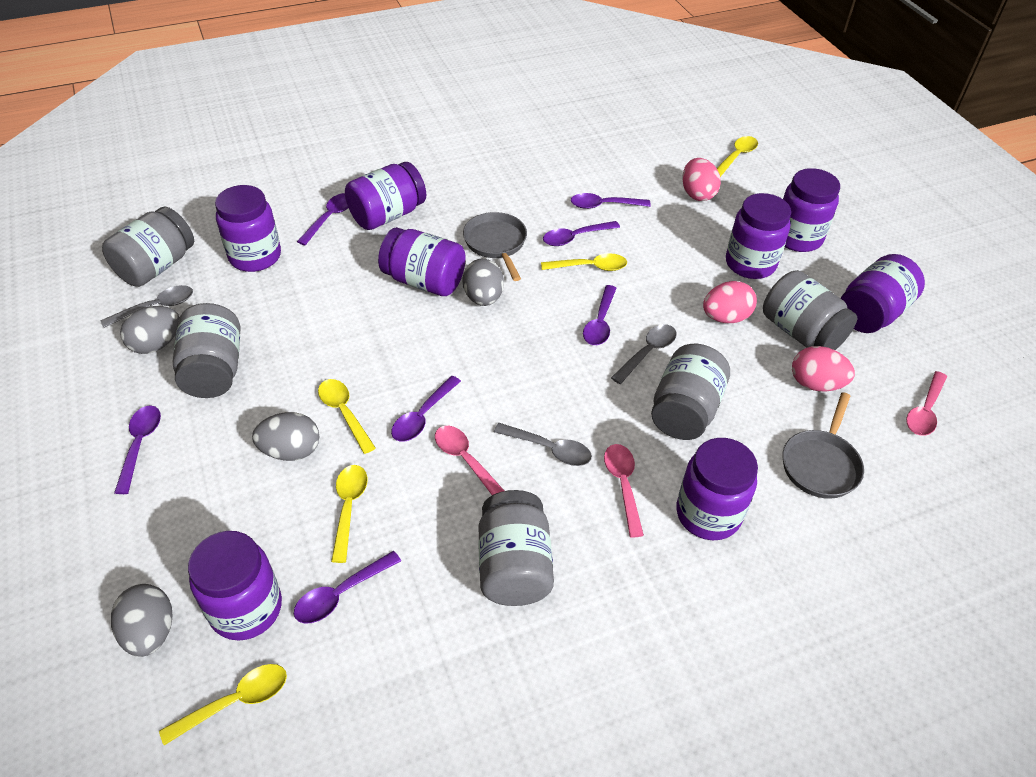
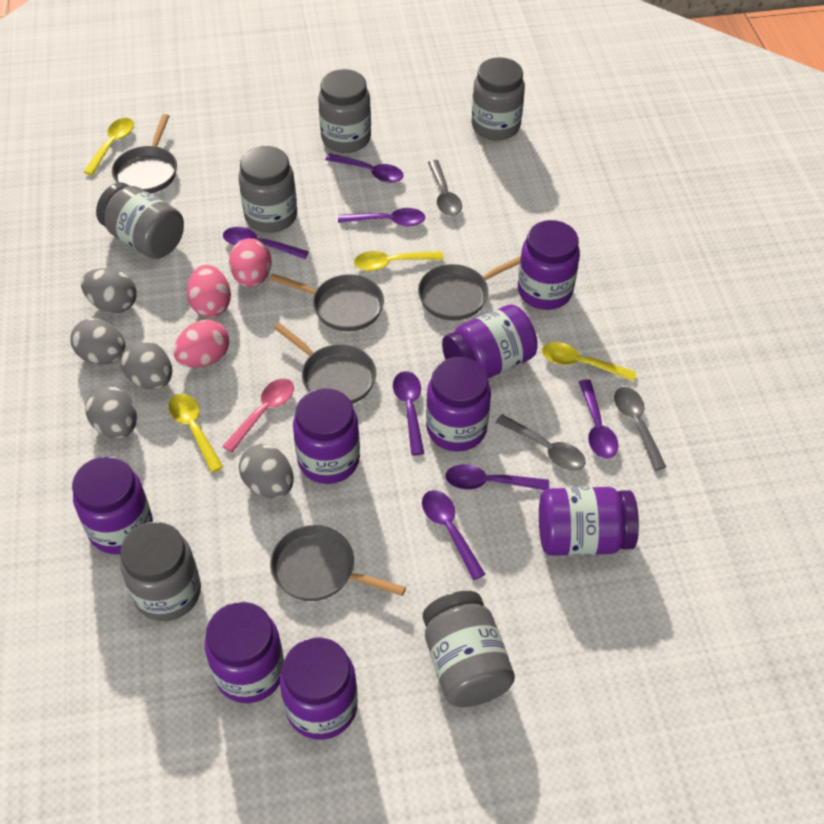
grey egg: [111,584,172,657] [120,306,180,354] [252,412,319,461] [462,259,504,306] = 4 -> [70,318,126,365] [81,268,137,313] [85,386,137,439] [121,340,172,389] [239,444,294,498] = 5
grey jar: [102,207,194,287] [173,303,240,398] [478,490,554,606] [651,344,730,440] [763,270,857,350] = 5 -> [96,182,184,259] [120,522,201,621] [239,146,297,233] [318,69,371,153] [423,591,515,707] [471,57,525,141] = 6
grey pan: [463,212,527,281] [783,392,864,499] = 2 -> [112,114,177,194] [269,273,384,332] [270,525,406,601] [274,323,376,404] [418,256,521,321] = 5
pink spoon: [435,426,504,495] [604,444,644,538] [906,371,947,436] = 3 -> [222,379,294,453] = 1
yellow spoon: [159,664,287,745] [318,379,376,454] [331,465,367,563] [541,253,627,271] [717,136,758,177] = 5 -> [84,118,134,175] [169,394,223,472] [354,251,444,271] [542,342,637,381] = 4

